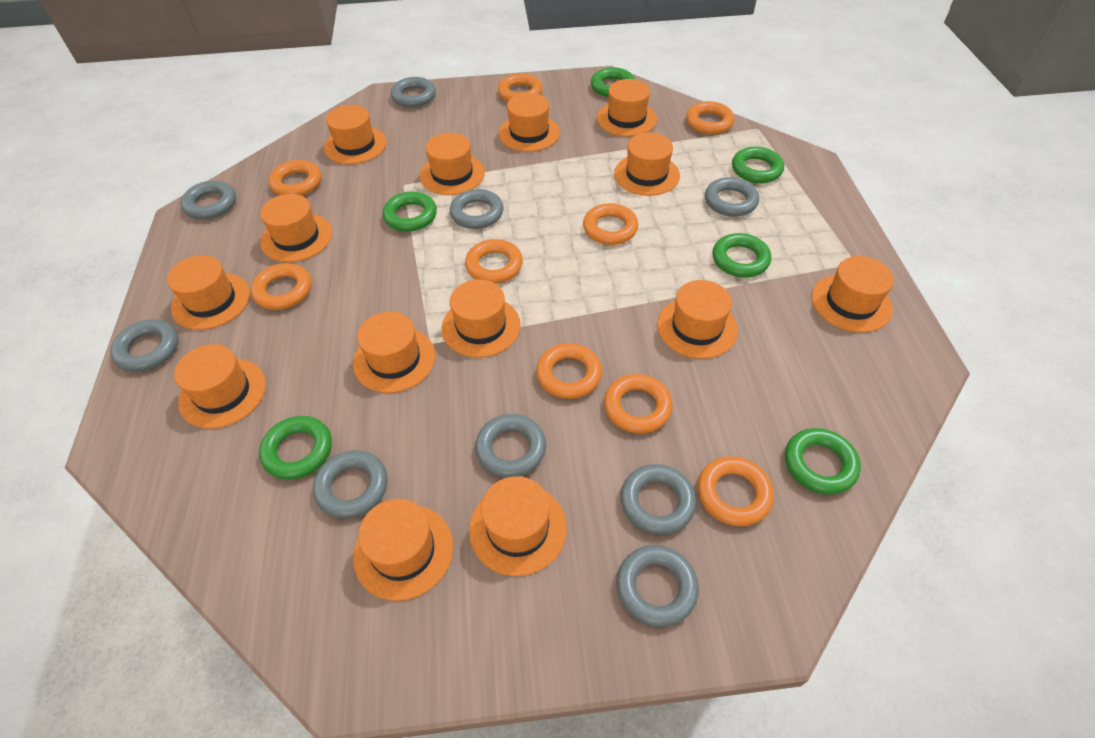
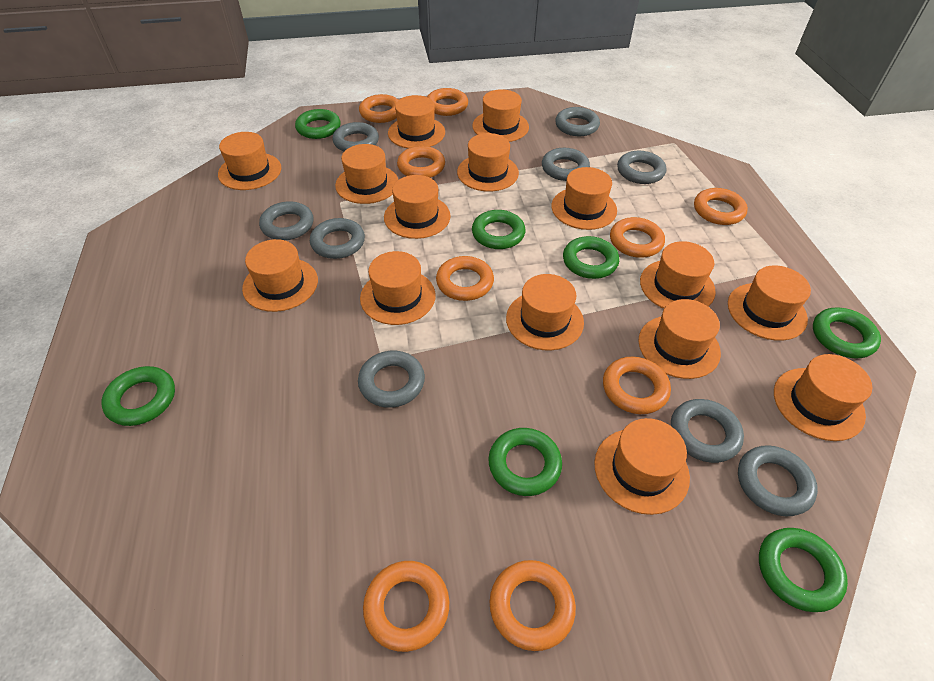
green ring: [259,416,332,480] [382,191,437,232] [591,67,635,97] [713,233,771,277] [732,146,784,183] [785,428,861,495] = 6 -> [101,366,175,426] [295,109,341,139] [472,210,525,249] [488,428,562,496] [563,236,619,279] [759,528,848,612] [813,308,881,358] = 7
orange hat: [167,255,250,330] [174,344,266,429] [260,194,332,262] [324,105,386,164] [353,312,435,393] [353,499,453,601] [420,133,485,195] [442,279,521,358] [469,476,567,576] [499,93,560,152] [597,79,657,137] [614,133,680,196] [657,280,738,359] [812,256,894,333] = 14 -> [218,132,281,190] [242,239,318,312] [335,144,398,204] [360,251,436,325] [384,175,451,239] [388,95,445,148] [457,133,519,191] [472,89,529,142] [506,274,584,350] [551,167,617,230] [594,418,690,515] [639,299,721,379] [640,241,716,309] [728,265,811,341] [774,354,872,441] = 15

